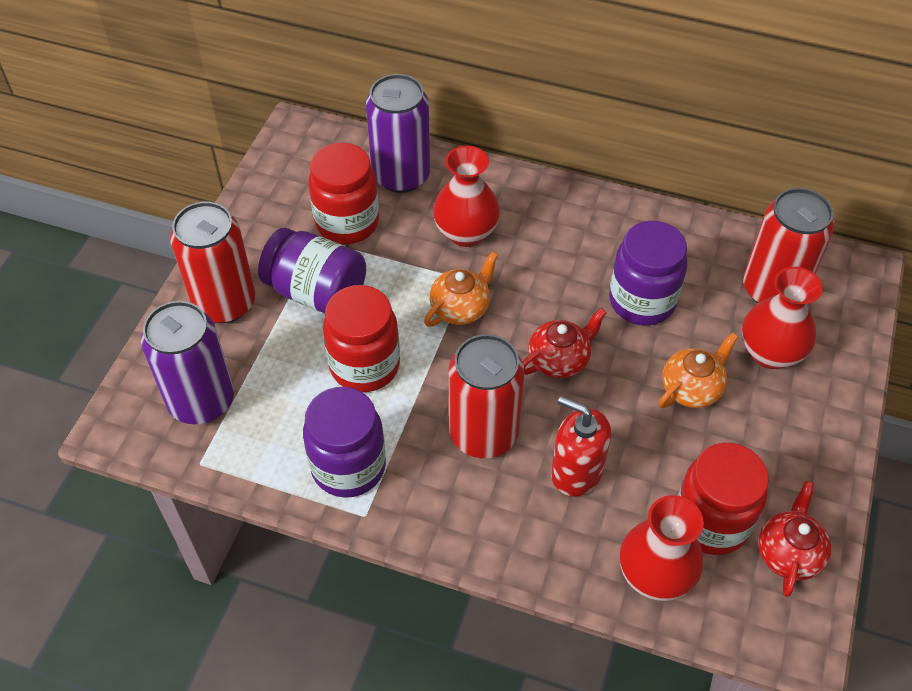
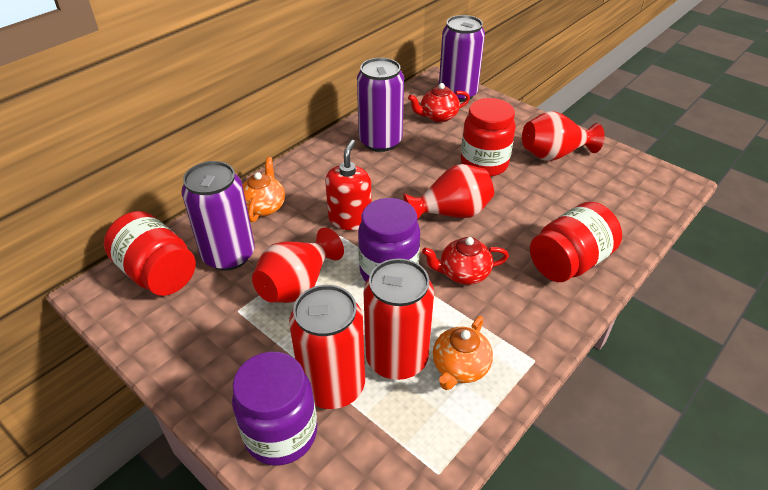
purple can: [141,301,234,424] [366,74,431,193] = 2 -> [181,161,255,271] [357,58,404,152] [439,15,485,102] = 3
purple jar: [258,228,366,313] [303,387,386,498] [609,221,688,325] = 3 -> [232,352,317,466] [358,198,420,282] = 2
red can: [170,202,255,323] [448,334,524,458] [743,188,834,303] = 3 -> [289,285,365,409] [363,259,434,380] = 2

